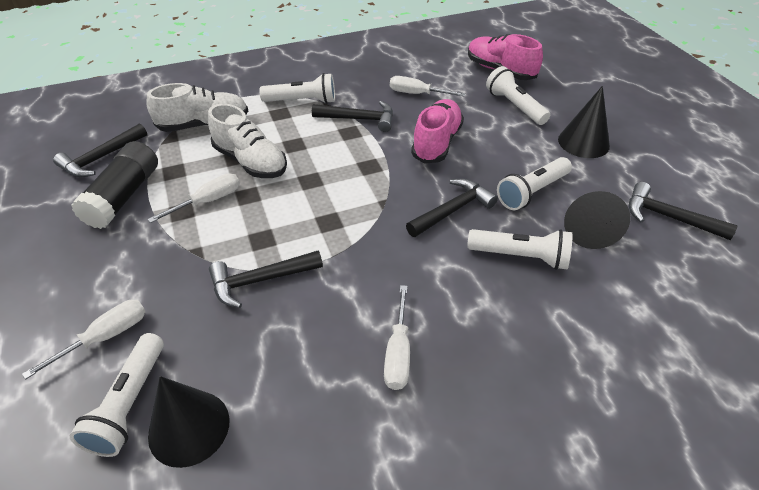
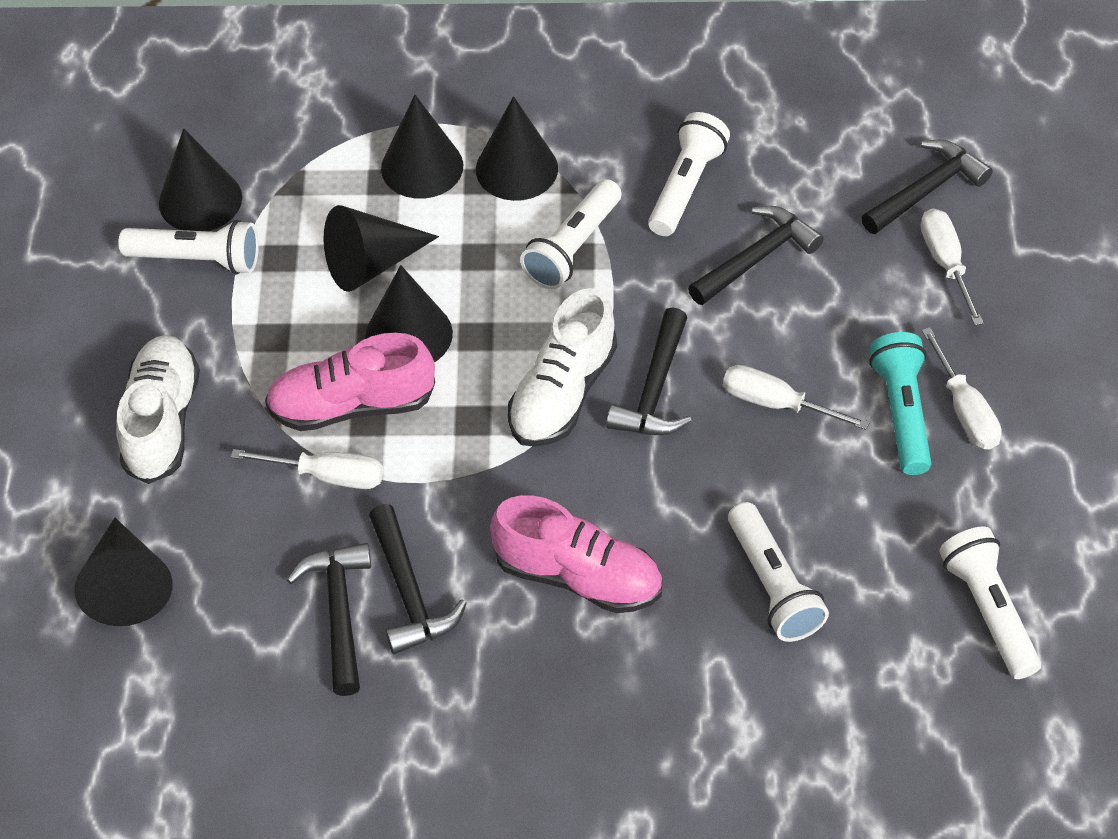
black cone: [148,376,230,468] [558,86,610,158] [564,191,630,249] = 3 -> [75,518,173,626] [159,128,242,231] [324,205,439,292] [365,265,453,362] [381,95,463,199] [476,96,558,201] = 6
black glue stick: [71,141,158,229] = 1 -> none = 0
turquoise flashlight: none = 0 -> [869,332,931,475] = 1

